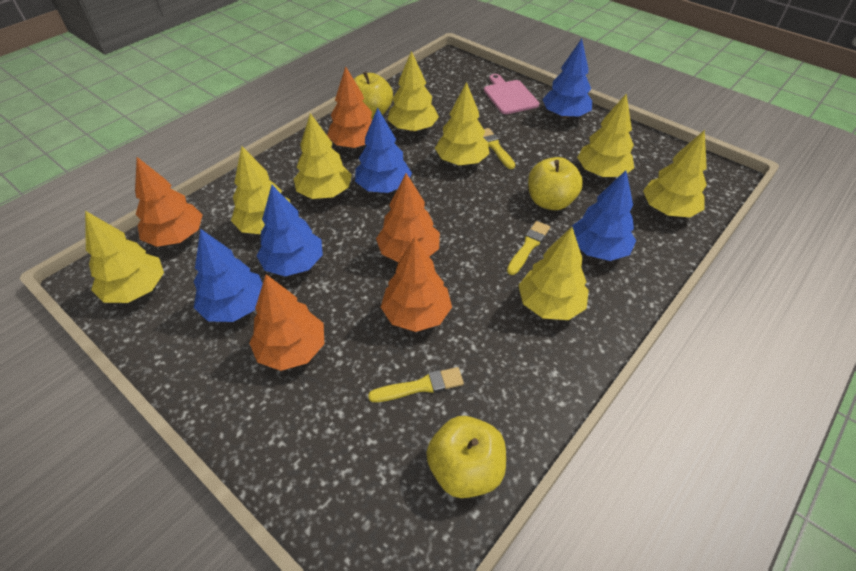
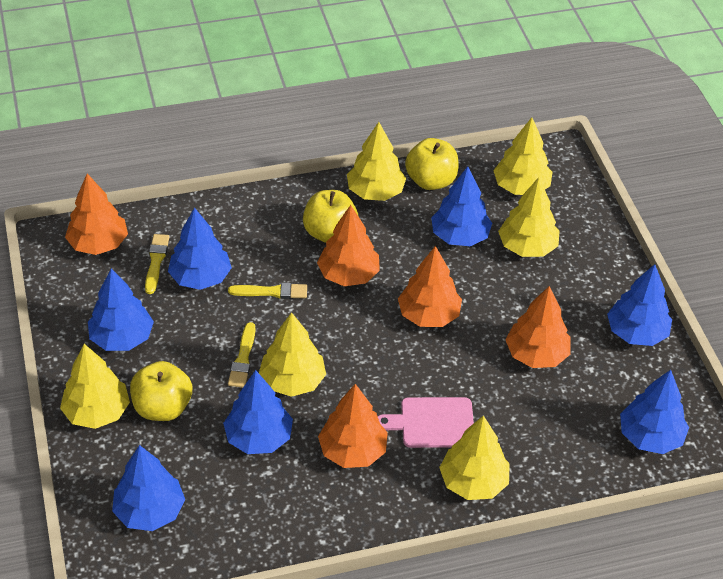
blue tree: [194,229,263,322] [256,185,323,276] [355,107,412,193] [542,39,592,118] [572,170,636,261] = 5 -> [88,269,154,351] [112,445,185,531] [168,207,232,290] [223,370,293,454] [431,166,492,246] [607,264,672,346] [620,370,689,454] = 7
yellow tree: [85,211,164,303] [231,146,291,234] [294,113,352,199] [387,51,439,132] [435,82,490,165] [518,227,589,320] [577,94,634,177] [643,130,707,217] = 8 -> [60,344,130,429] [259,312,326,397] [347,122,406,201] [439,415,510,500] [493,117,552,195] [498,177,559,257] = 6

